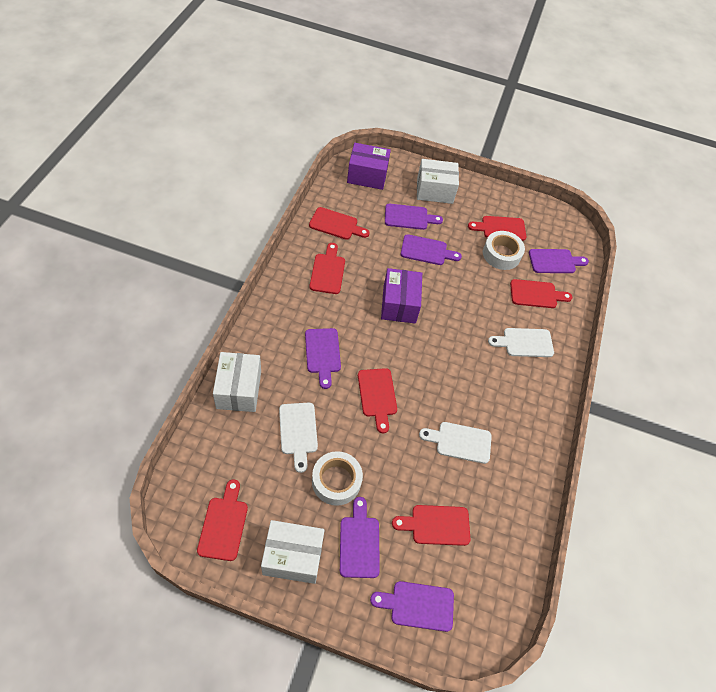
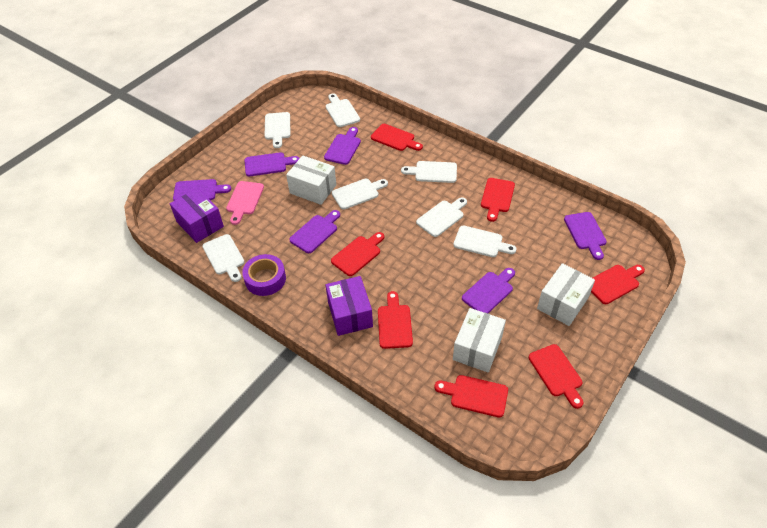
pink cutting board: none = 0 -> [226,181,264,225] = 1
purple tape: none = 0 -> [242,254,286,296] = 1
white cutting board: [279,403,318,473] [419,422,492,464] [488,328,554,357] = 3 -> [202,234,244,282] [265,112,290,148] [326,94,360,127] [332,179,388,209] [401,161,457,183] [416,197,467,237] [453,226,516,257] = 7
white tape: [312,451,363,506] [483,231,525,270] = 2 -> none = 0

